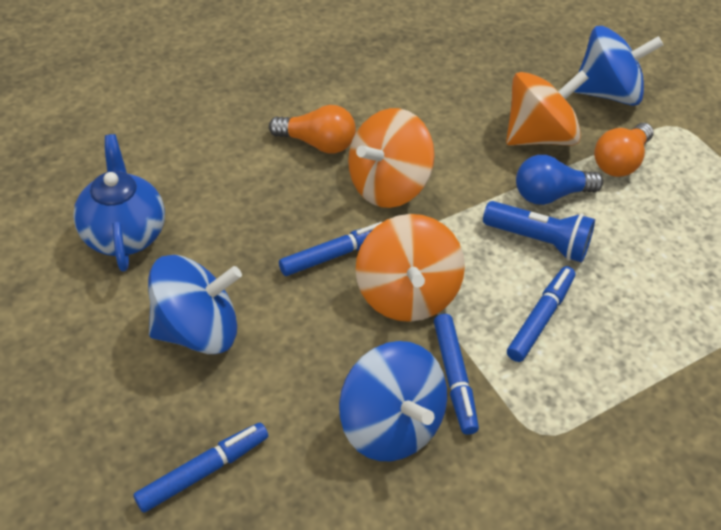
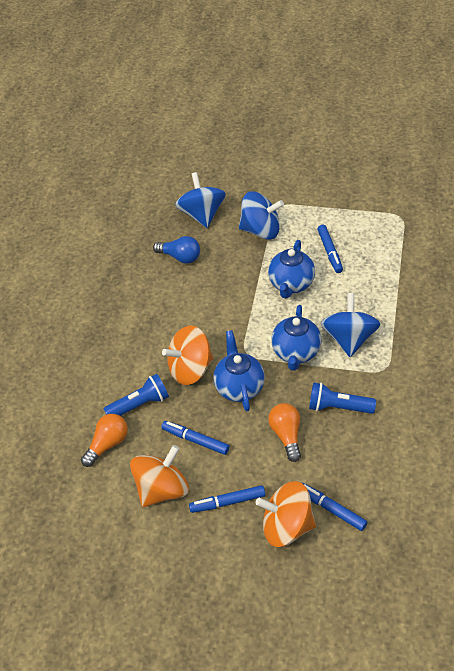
blue flashlight: [483,201,595,262] = 1 -> [104,374,169,416] [309,382,376,414] = 2
blue teapot: [73,134,165,272] = 1 -> [213,330,265,411] [268,240,315,299] [271,305,321,371] = 3

